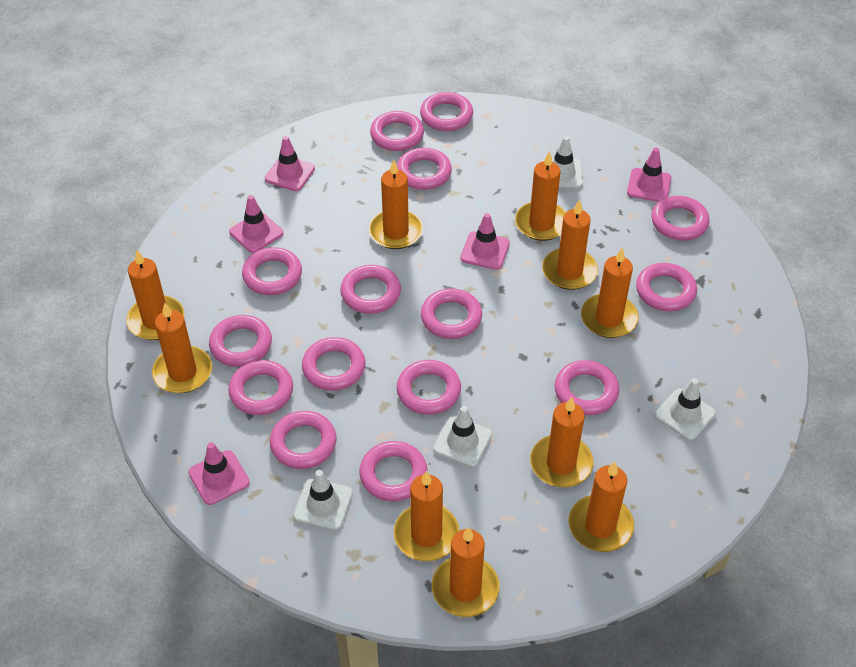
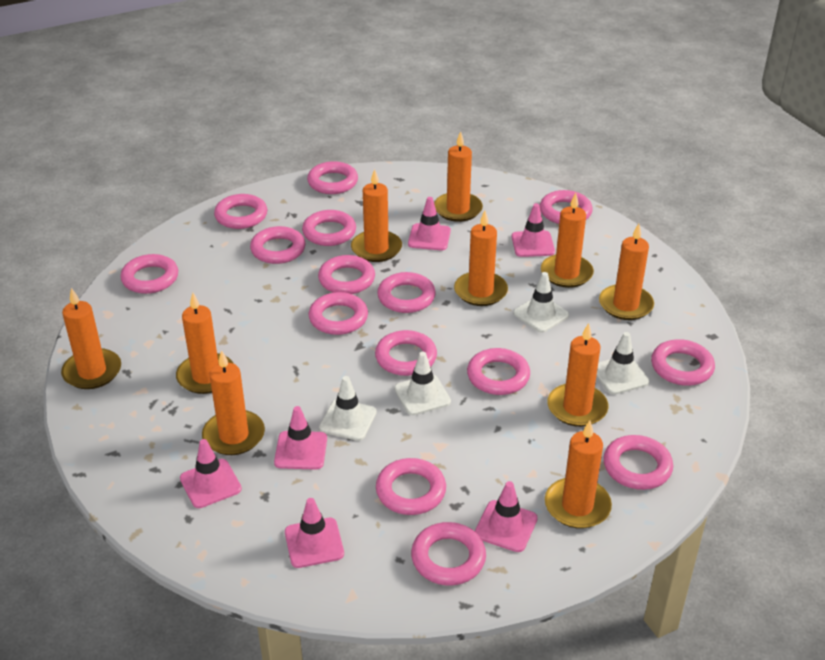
pink traffic cone: [188,442,250,505] [229,195,283,253] [265,136,315,191] [461,213,510,270] [627,148,672,202] = 5 -> [180,439,242,508] [274,406,327,470] [285,498,344,568] [408,197,451,250] [475,481,538,552] [512,203,555,257] = 6

